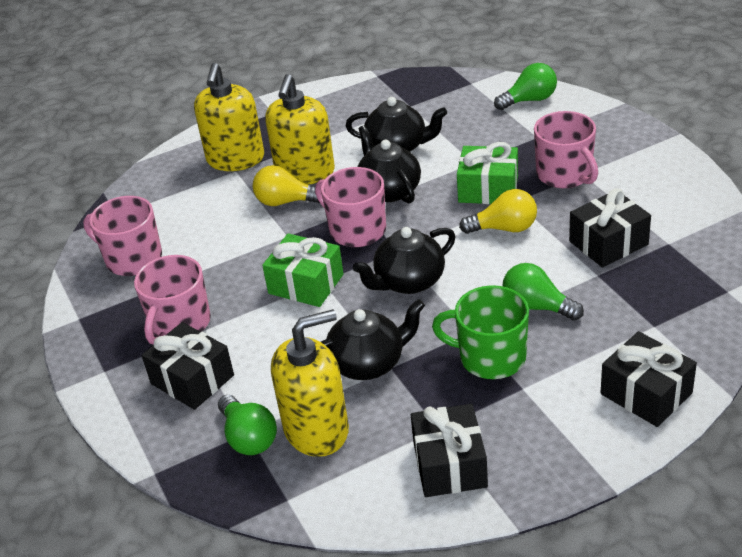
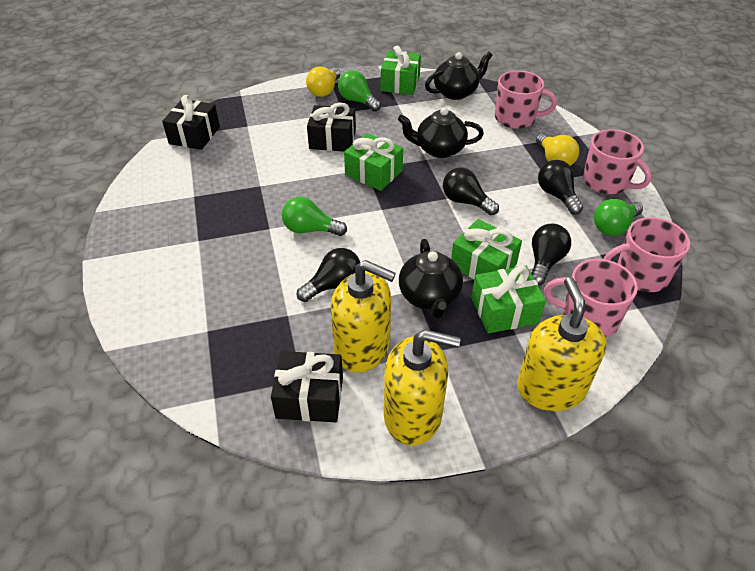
black gift: [142,322,234,410] [411,404,488,497] [569,188,651,268] [601,331,697,427] = 4 -> [162,95,220,150] [271,351,343,422] [307,103,356,152] = 3
black light bulb: none = 0 -> [297,248,360,302] [443,168,499,215] [531,224,571,286] [538,160,583,215] = 4
black teapot: [321,299,425,380] [345,97,447,152] [353,227,456,294] [358,125,421,203] = 4 -> [398,107,484,158] [399,239,463,319] [425,51,493,100] = 3
green gift: [262,233,344,307] [457,142,518,204] = 2 -> [344,133,403,191] [381,46,421,95] [451,219,522,279] [472,266,546,334] = 4
green mug: [432,285,529,379] = 1 -> none = 0

